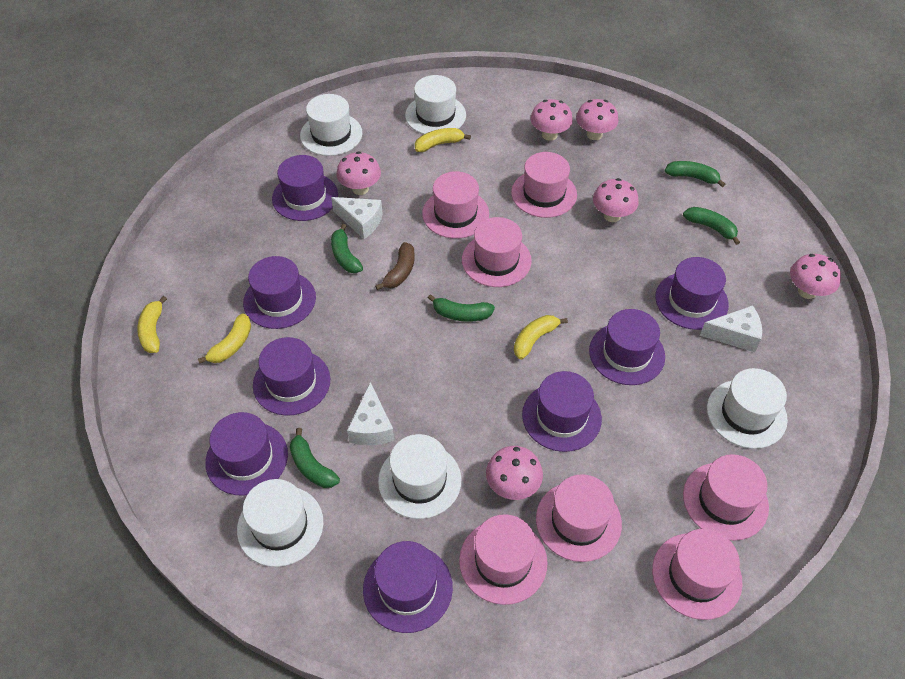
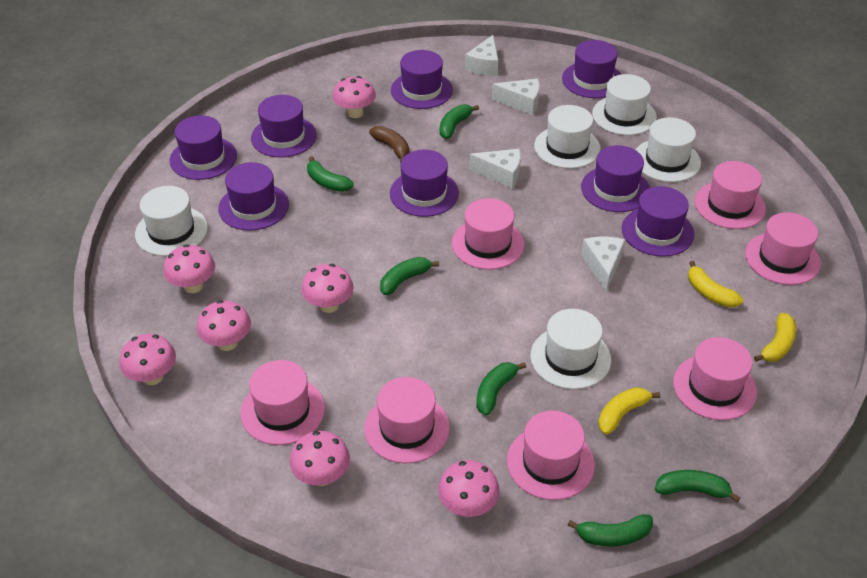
green banana: [289,428,340,488] [331,224,363,273] [428,294,495,322] [665,161,725,187] [683,207,740,245] = 5 -> [307,156,354,192] [380,257,439,295] [439,104,479,139] [476,362,526,416] [568,514,653,546] [655,470,740,502] = 6
pink mushroom: [336,152,381,195] [486,446,543,500] [531,99,573,141] [576,99,618,140] [593,178,639,222] [790,254,841,299] = 6 -> [120,334,176,385] [163,244,215,293] [197,300,251,351] [290,431,350,486] [301,264,354,313] [333,76,376,118] [438,460,500,517] = 7
white cheese: [331,197,383,239] [347,382,394,445] [700,305,762,352] = 3 -> [465,35,498,76] [469,149,521,188] [492,78,540,115] [581,237,625,292] = 4
yellow banana: [137,296,167,353] [198,313,251,364] [415,128,471,152] [514,315,568,359] = 4 -> [598,387,660,435] [688,261,743,308] [754,313,796,362] = 3

